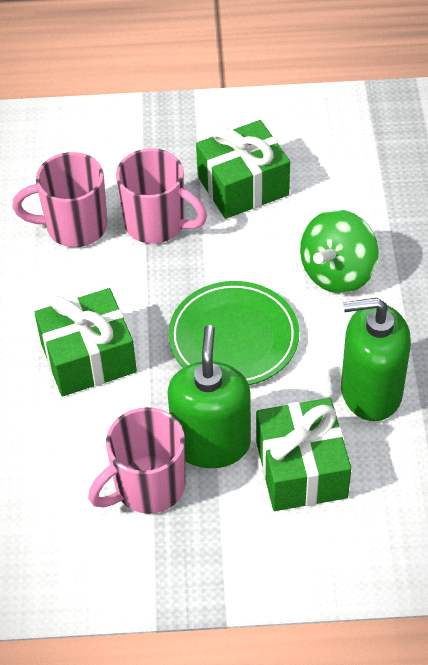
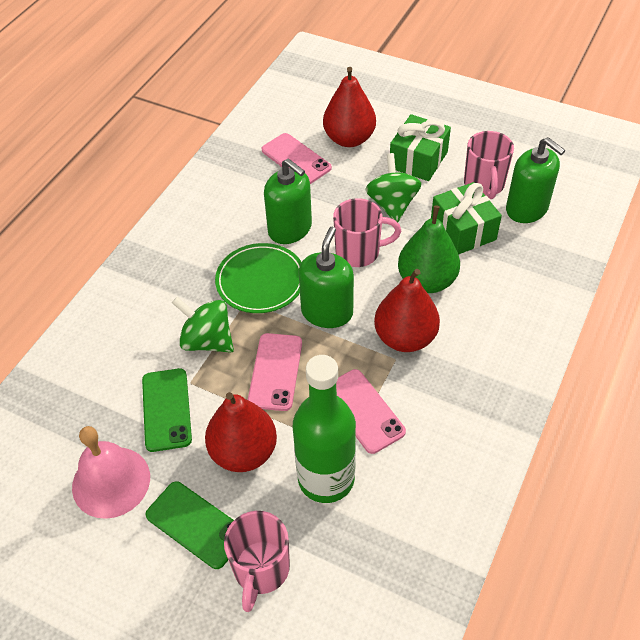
green bottle: none = 0 -> [293,355,356,503] = 1
green gift: [34,288,137,396] [196,120,290,219] [256,398,351,511] = 3 -> [390,114,451,181] [431,182,502,255] = 2
green pear: none = 0 -> [398,205,460,293] = 1
green phone: none = 0 -> [142,368,192,452] [145,481,234,569] = 2
green soap dispenser: [167,325,251,468] [341,298,411,421] = 2 -> [264,158,312,244] [298,227,354,328] [506,137,565,223] = 3
green spinning top: [300,209,379,294] = 1 -> [172,297,234,353] [365,153,422,222] = 2
pink bell: none = 0 -> [72,426,150,519] = 1
pink phone: none = 0 -> [248,333,302,411] [262,133,332,184] [336,369,406,454] = 3
red pear: none = 0 -> [205,392,277,472] [323,67,376,147] [374,269,440,352] = 3

